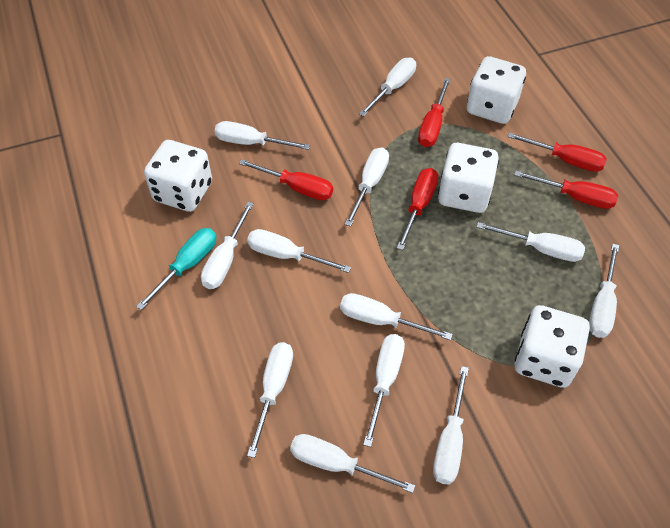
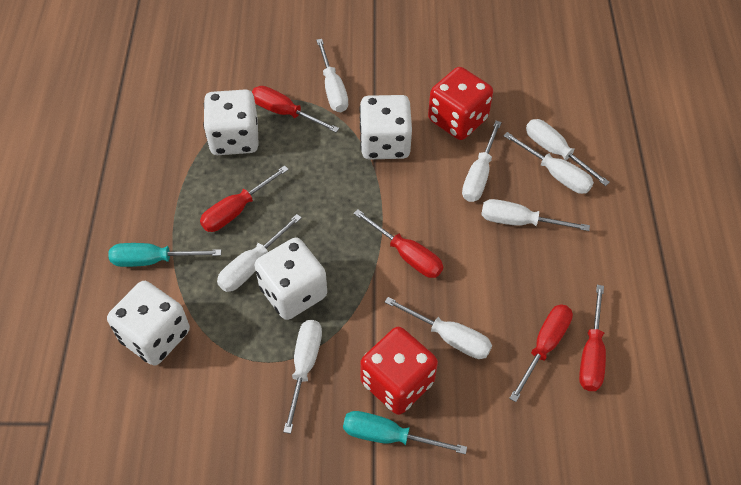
red dice: none = 0 -> [360,327,438,415] [428,67,493,140] = 2
turquoise screwdriver: [136,228,216,310] = 1 -> [109,243,221,267] [343,411,467,454] = 2
white screwdriver: [201,202,254,289] [215,121,310,150] [247,229,351,273] [247,342,293,458] [290,434,415,493] [340,293,453,340] [345,147,389,227] [359,58,416,117] [363,334,405,447] [433,366,469,485] [476,222,585,262] [589,244,619,338] = 12 -> [217,214,302,292] [283,320,322,434] [316,39,348,112] [385,297,492,359] [462,121,502,202] [481,199,590,231] [503,132,594,194] [526,119,610,186] = 8

